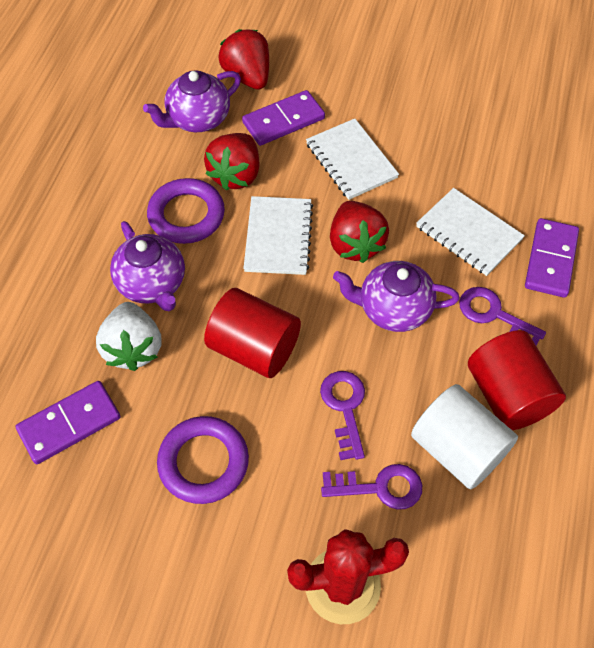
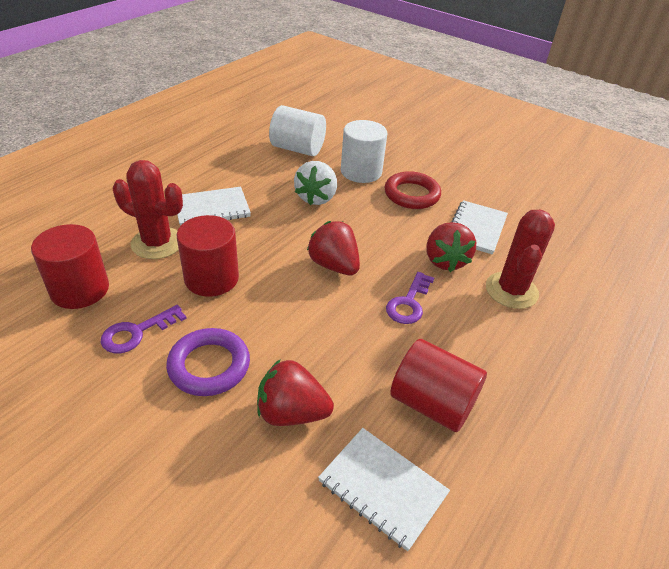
purple domino: [16,381,120,464] [242,90,325,146] [525,218,579,298] = 3 -> none = 0
purple key: [320,371,365,460] [321,464,422,510] [459,287,546,346] = 3 -> [100,305,187,353] [386,272,434,324] = 2
purple ring: [147,178,225,244] [157,416,249,504] = 2 -> [166,328,250,396] = 1
purple teapot: [110,221,185,311] [143,70,241,132] [333,261,459,332] = 3 -> none = 0
red cactus: [287,529,409,624] = 1 -> [113,160,183,259] [486,210,555,309] = 2
red cylinder: [204,288,301,378] [468,330,566,430] = 2 -> [31,224,109,309] [176,215,239,297] [390,339,487,432] = 3
red ring: none = 0 -> [385,171,441,209] = 1
white cylinder: [411,384,518,489] = 1 -> [269,105,326,156] [341,120,387,183] = 2

